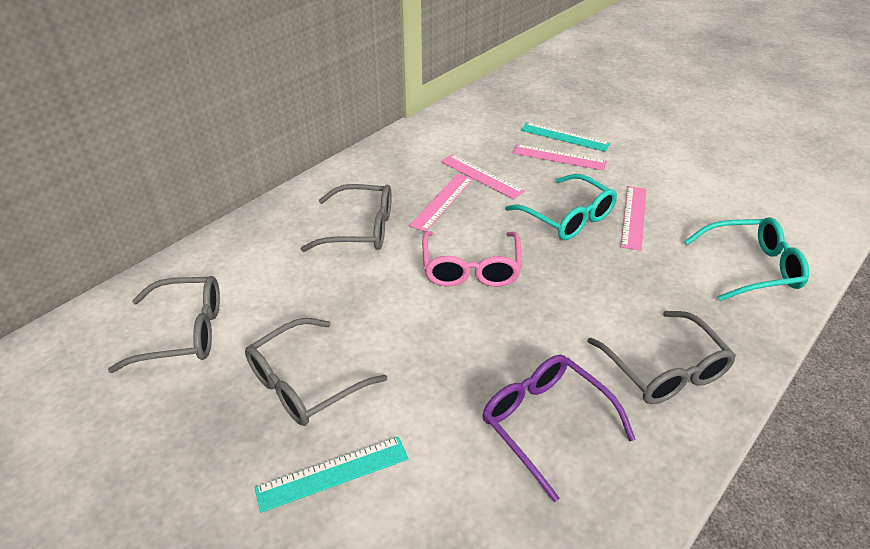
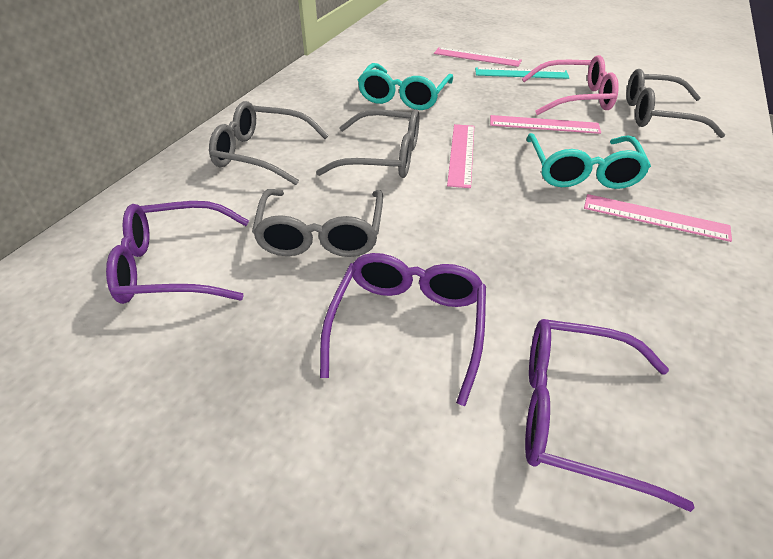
purple glasses: [482,355,636,502] = 1 -> [106,201,249,304] [320,253,486,406] [525,319,694,512] = 3
turquoise ruler: [254,437,409,513] [521,122,610,152] = 2 -> [475,67,569,79] = 1

